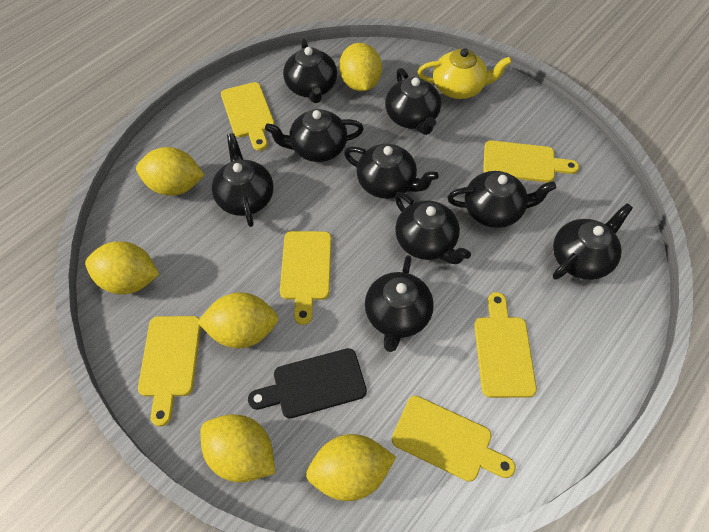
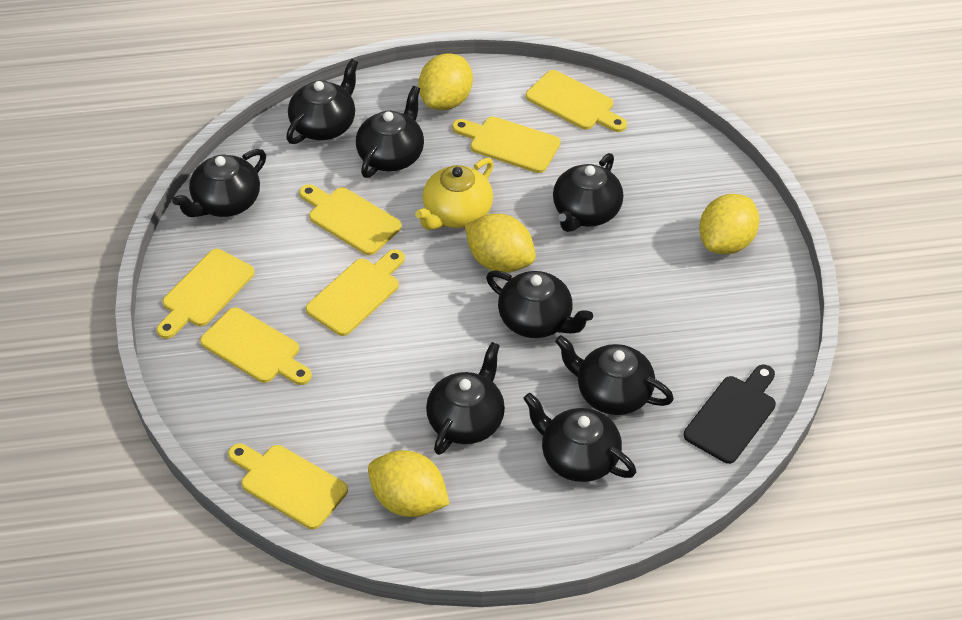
black teapot: [212,133,274,227] [265,109,364,162] [283,39,337,103] [344,144,438,199] [365,255,434,352] [385,68,441,135] [395,192,471,264] [447,171,556,228] [553,203,633,280] = 9 -> [172,149,266,217] [286,59,358,144] [356,86,424,178] [426,342,505,455] [486,270,593,338] [523,393,636,482] [553,153,623,232] [555,335,674,415] = 8
yellow cutting board: [138,316,201,427] [221,82,275,151] [280,231,332,325] [392,396,516,482] [475,292,537,398] [483,140,579,182] = 6 -> [157,249,255,339] [200,308,312,385] [228,443,348,529] [299,184,402,255] [306,249,405,336] [452,117,561,173] [526,70,627,132] = 7
yellow lemon: [85,241,159,295] [136,147,204,196] [197,292,279,348] [200,414,275,483] [306,434,396,501] [339,43,382,91] = 6 -> [368,450,450,517] [418,53,473,110] [465,214,536,273] [699,194,760,254] = 4

